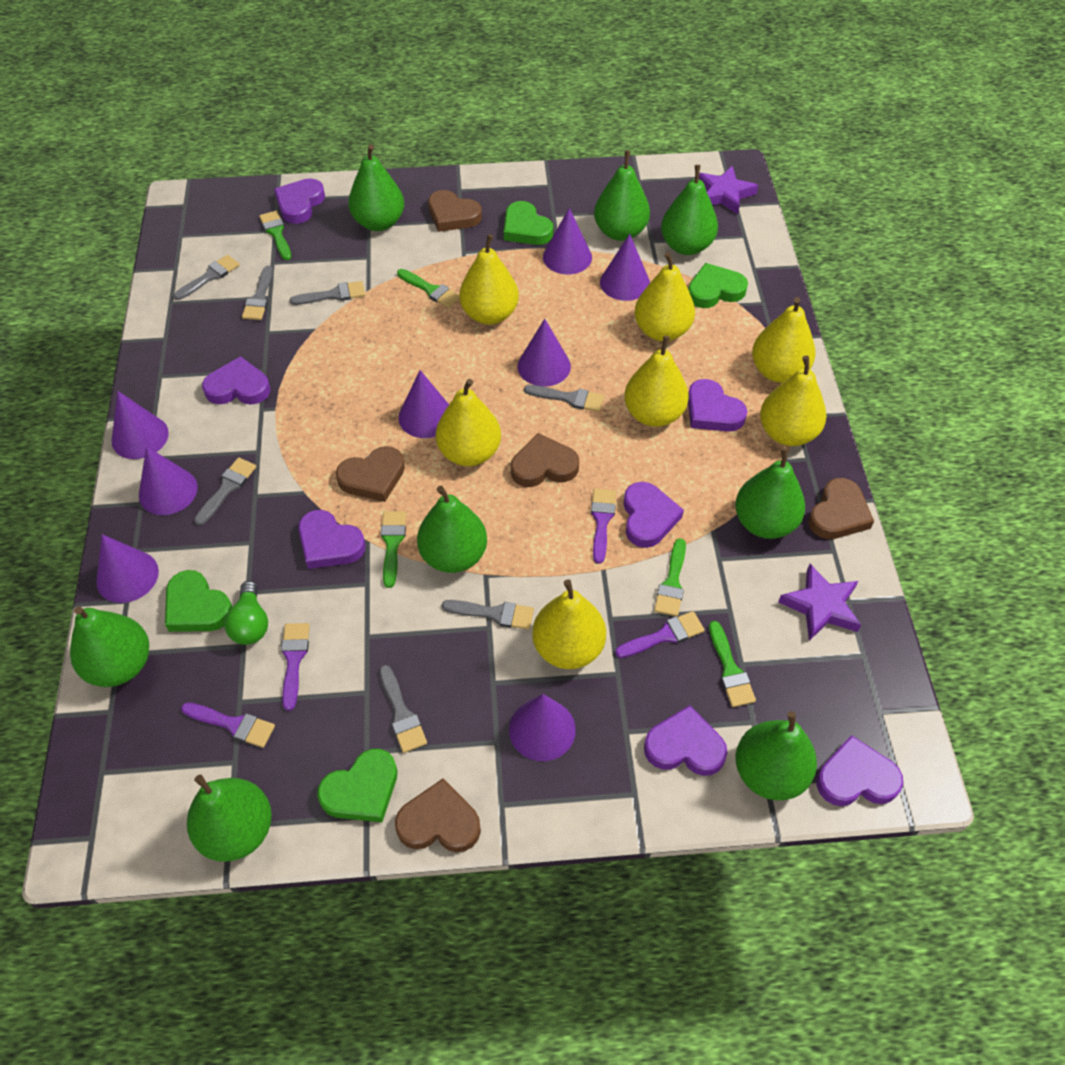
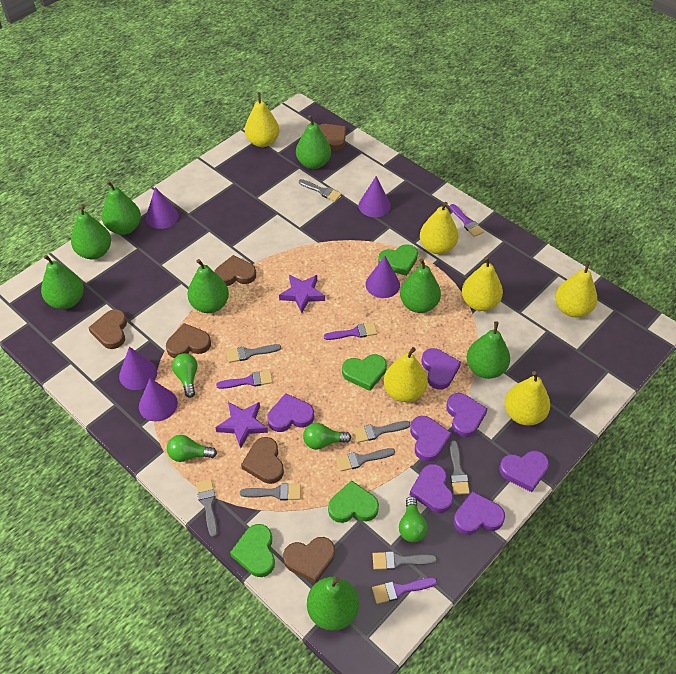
brown heart: [336,446,405,502] [395,778,481,852] [428,190,482,232] [511,433,579,487] [808,478,874,539] = 5 -> [88,309,127,349] [166,323,211,358] [214,255,256,286] [241,437,284,484] [283,537,335,584] [319,124,346,151] = 6
green brush: [259,211,291,260] [381,511,406,588] [397,269,459,308] [654,538,686,616] [709,621,756,707] = 5 -> none = 0
green light bulb: [224,581,268,645] = 1 -> [167,435,217,462] [172,353,197,398] [303,423,351,450] [399,496,427,542] = 4
grey brush: [173,255,240,300] [194,457,256,526] [242,266,273,320] [290,281,365,305] [379,665,427,753] [442,600,534,630] [524,385,604,412] = 7 -> [196,479,218,537] [226,344,281,363] [240,484,301,500] [299,179,342,201] [336,448,395,471] [353,421,411,443] [373,551,437,570] [450,441,470,495] = 8
purple cone: [96,534,159,603] [112,391,169,459] [139,446,198,515] [398,370,449,438] [509,694,576,761] [518,319,571,386] [543,208,592,274] [600,234,650,301] = 8 -> [119,347,157,390] [139,378,178,421] [146,187,179,229] [359,176,391,217] [365,256,400,298] = 5
yellow pear: [436,379,501,466] [459,234,519,325] [532,579,606,669] [624,336,689,427] [635,252,695,341] [752,297,816,383] [760,355,827,446] = 7 -> [245,92,279,147] [384,347,428,402] [420,202,458,254] [462,257,503,311] [505,371,550,426] [555,261,597,317] = 6

